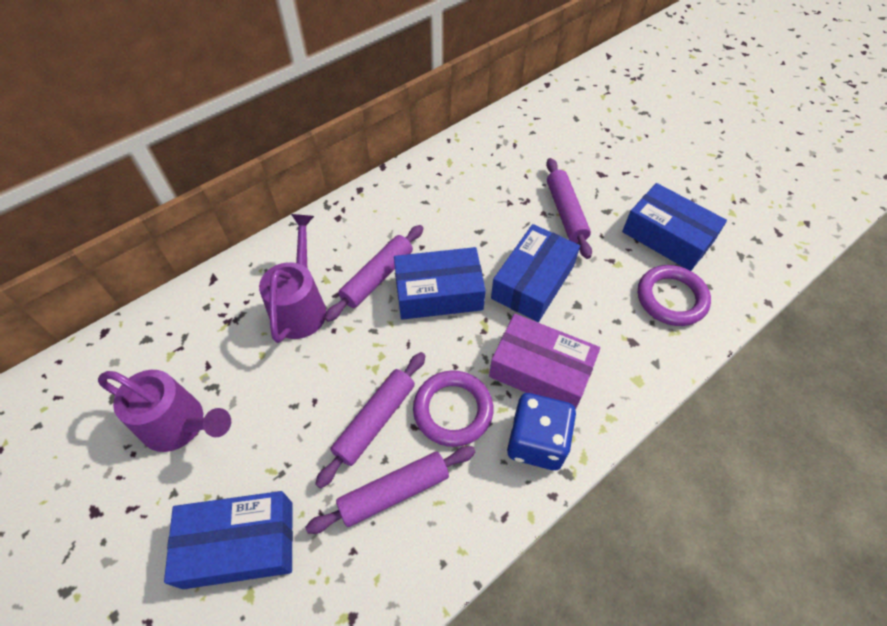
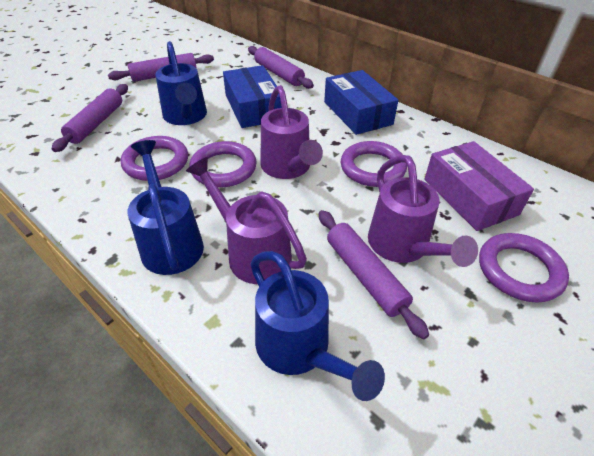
blue box: [164,491,293,589] [394,247,486,320] [491,224,580,322] [622,183,727,271] = 4 -> [223,65,282,128] [324,70,399,135] = 2
blue dice: [507,393,576,470] = 1 -> none = 0
blue watering can: none = 0 -> [127,140,204,275] [155,41,207,125] [251,251,385,401] = 3
purple ring: [413,370,493,447] [638,265,711,326] = 2 -> [121,136,188,181] [189,141,257,188] [341,141,407,187] [479,233,569,303] = 4
purple watering can: [98,370,231,452] [259,214,327,343] = 2 -> [186,157,307,284] [260,85,323,179] [368,155,478,267] = 3

